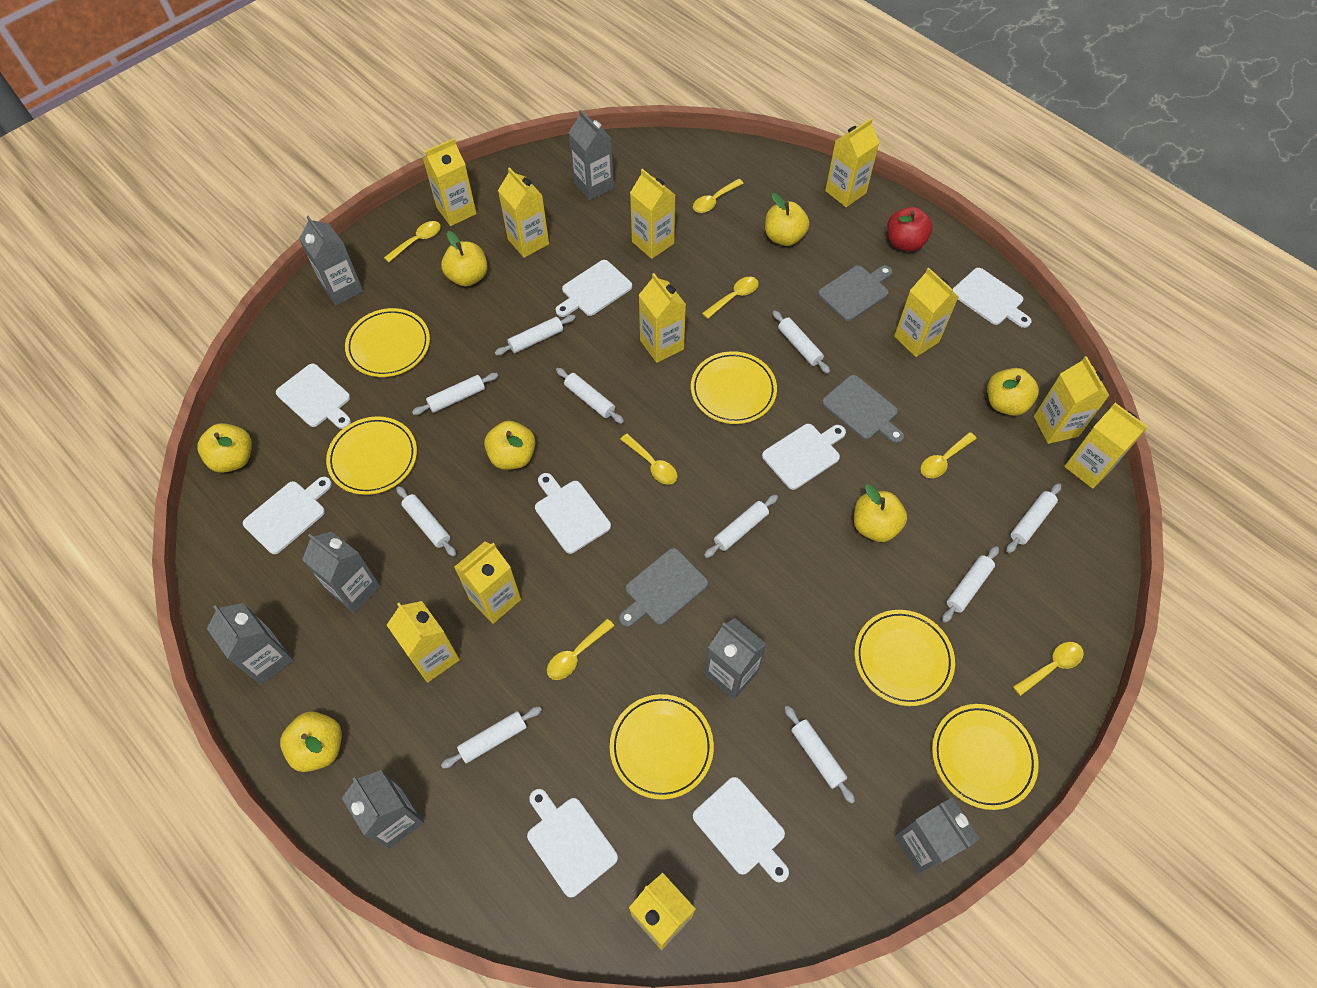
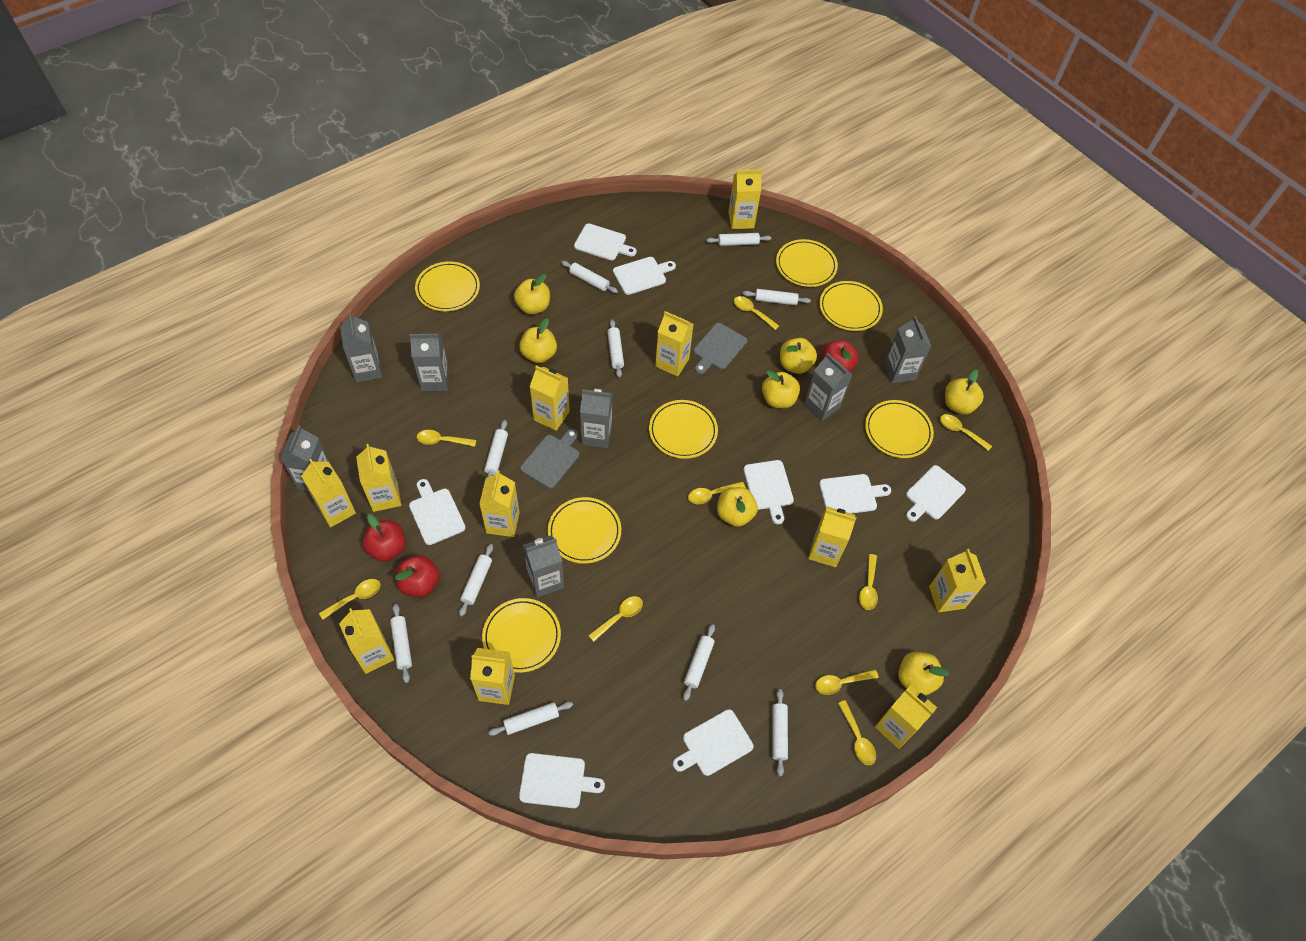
grey cutting board: [619,548,708,627] [818,265,893,321] [822,375,904,444] = 3 -> [520,429,579,489] [693,323,747,374] = 2
red apple: [887,207,933,251] = 1 -> [362,514,406,562] [395,555,440,597] [821,340,859,372] = 3
yellow plate: [326,416,417,495] [345,308,430,377] [610,694,714,799] [691,351,777,424] [855,610,955,706] [932,704,1039,810] = 6 -> [415,261,480,311] [482,598,561,673] [548,497,621,564] [649,400,718,459] [776,239,838,287] [819,281,883,331] [865,400,934,458] = 7
yellow spoon: [384,221,441,262] [547,619,614,680] [620,434,677,485] [693,179,744,213] [702,277,759,319] [921,432,977,478] [1013,642,1084,696] = 7 -> [319,579,381,620] [417,430,476,447] [588,596,643,642] [688,482,745,504] [734,296,779,330] [815,670,879,695] [838,700,876,765] [859,554,878,610] [940,414,992,451] = 9

